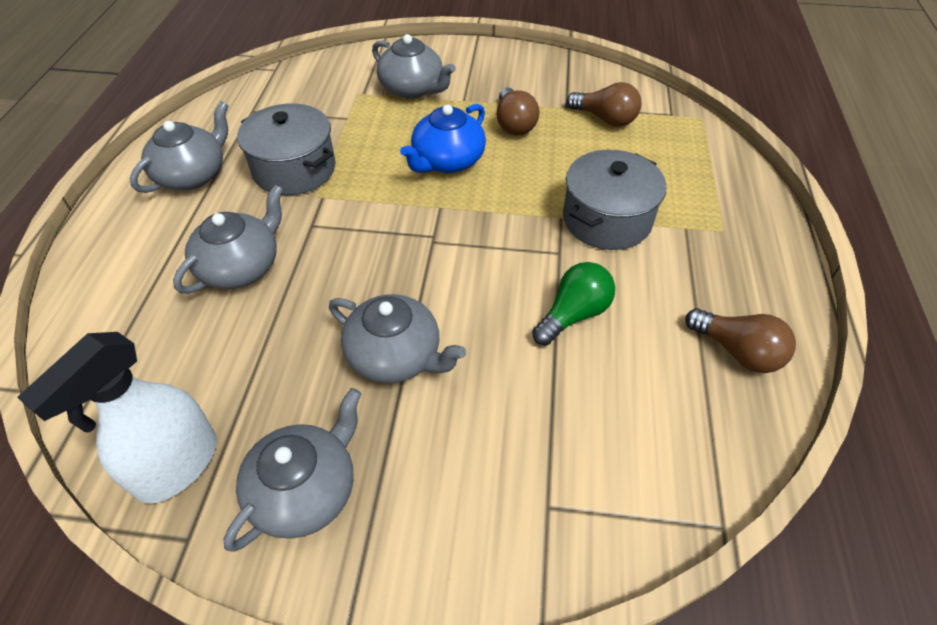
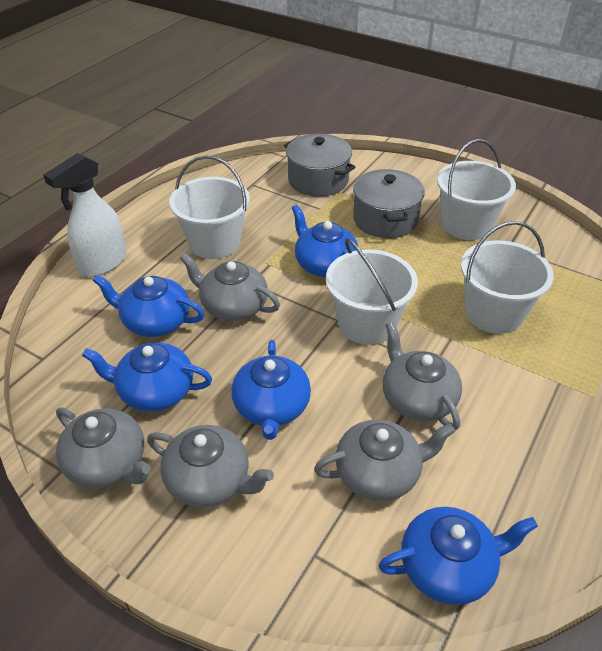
blue teapot: [400,104,486,173] = 1 -> [82,343,212,411] [93,275,204,337] [231,340,311,440] [292,205,358,277] [378,507,538,605] = 5
brown light bulb: [496,87,539,135] [567,82,642,127] [685,308,796,373] = 3 -> none = 0
green light bulb: [532,262,615,345] = 1 -> none = 0
white bucket: none = 0 -> [169,155,250,259] [326,238,418,345] [437,139,516,240] [461,221,554,334] = 4

